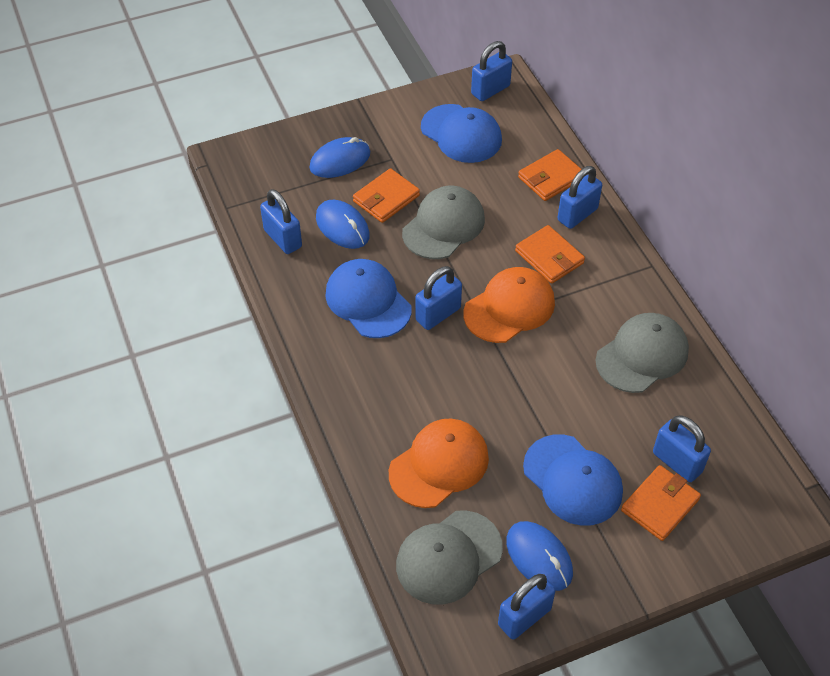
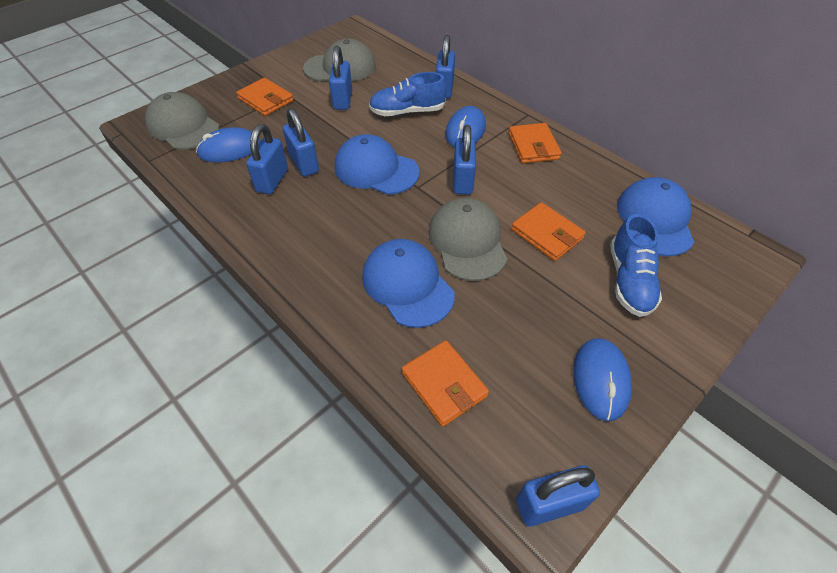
blue shoe: none = 0 -> [369,72,447,116] [610,214,662,317] = 2
orange cap: [389,419,489,508] [463,267,555,343] = 2 -> none = 0

